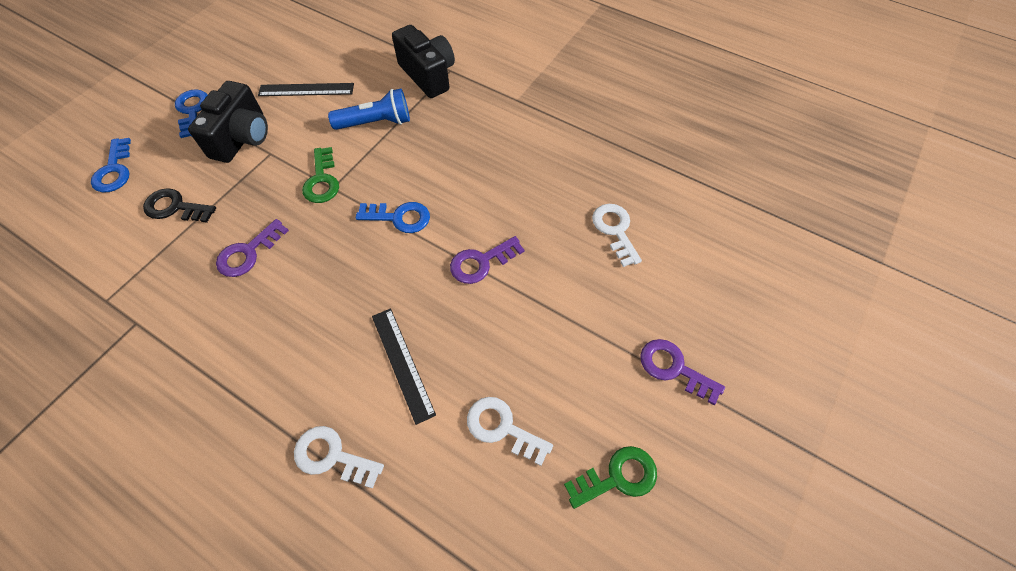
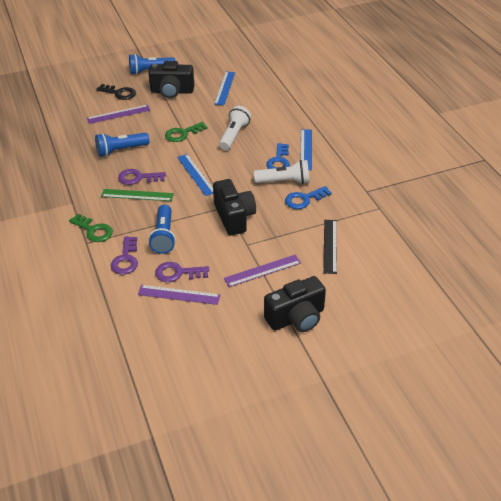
black camera: [188,81,268,163] [392,25,455,98] = 2 -> [148,61,194,98] [213,179,256,236] [264,276,326,332] = 3
black ruler: [258,83,354,96] [372,308,436,425] = 2 -> [324,220,337,274] = 1
blue flashlight: [328,88,410,130] = 1 -> [95,133,150,157] [129,54,175,75] [148,205,176,254] = 3
blue key: [91,138,131,193] [175,89,207,138] [356,202,430,233] = 3 -> [266,143,290,169] [285,186,332,209] = 2
blue ruler: none = 0 -> [177,154,213,196] [214,72,235,105] [301,129,312,170] = 3
green ruler: none = 0 -> [101,189,174,201] = 1
purple ruler: none = 0 -> [87,105,151,124] [138,285,220,305] [224,255,301,287] = 3
white flashlight: none = 0 -> [219,106,251,150] [254,160,309,184] = 2
white key: [294,426,384,488] [467,397,553,466] [592,204,642,267] = 3 -> none = 0

